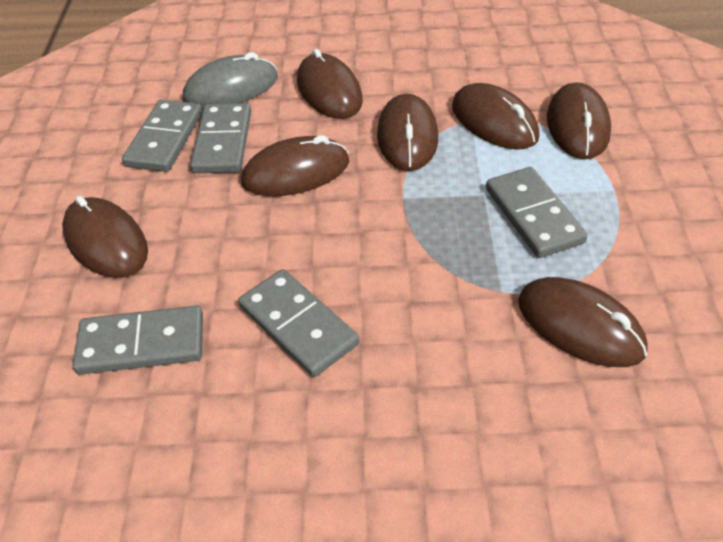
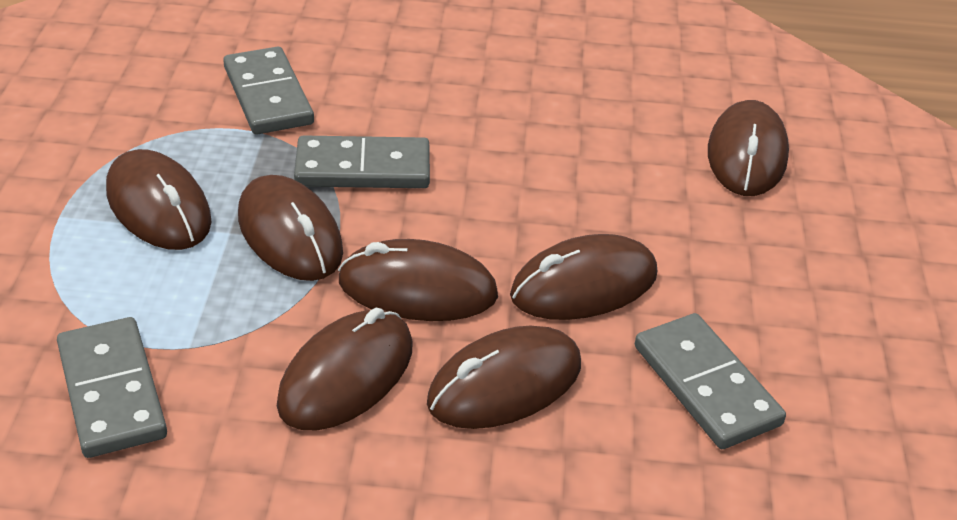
grey domino: [73,306,203,375] [122,100,202,172] [190,103,251,173] [238,269,359,377] [486,167,588,258] = 5 -> [57,317,167,458] [223,47,314,134] [294,135,430,188] [635,313,786,449] = 4
grey mouse: [183,52,278,109] = 1 -> none = 0

